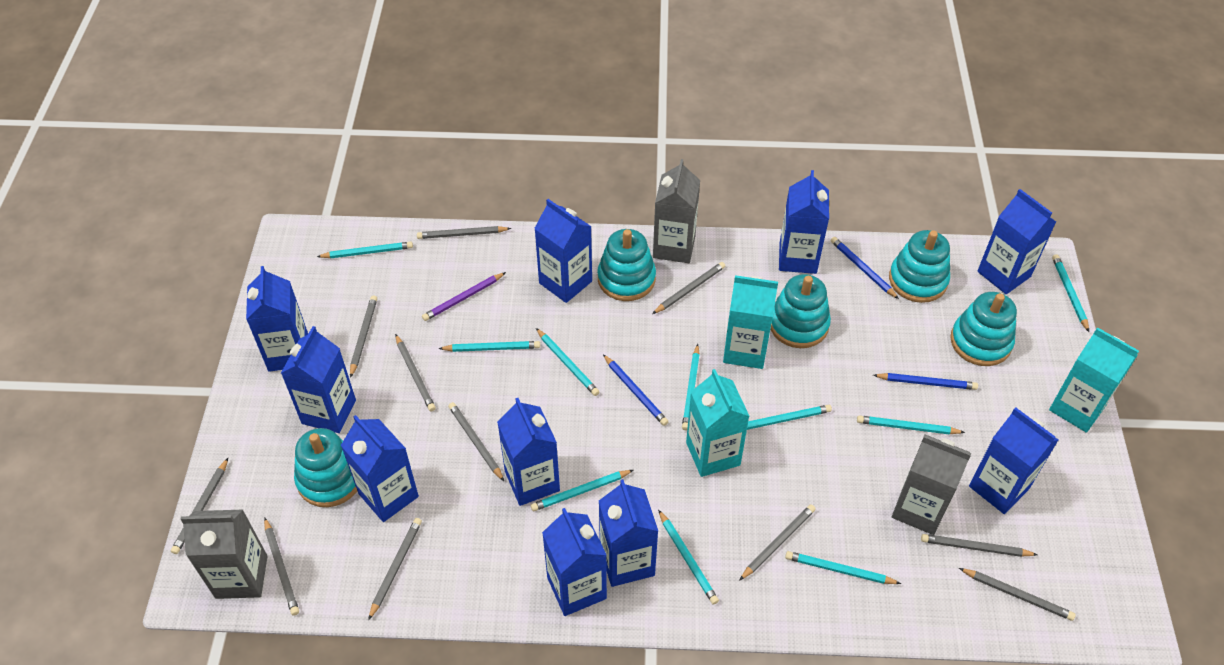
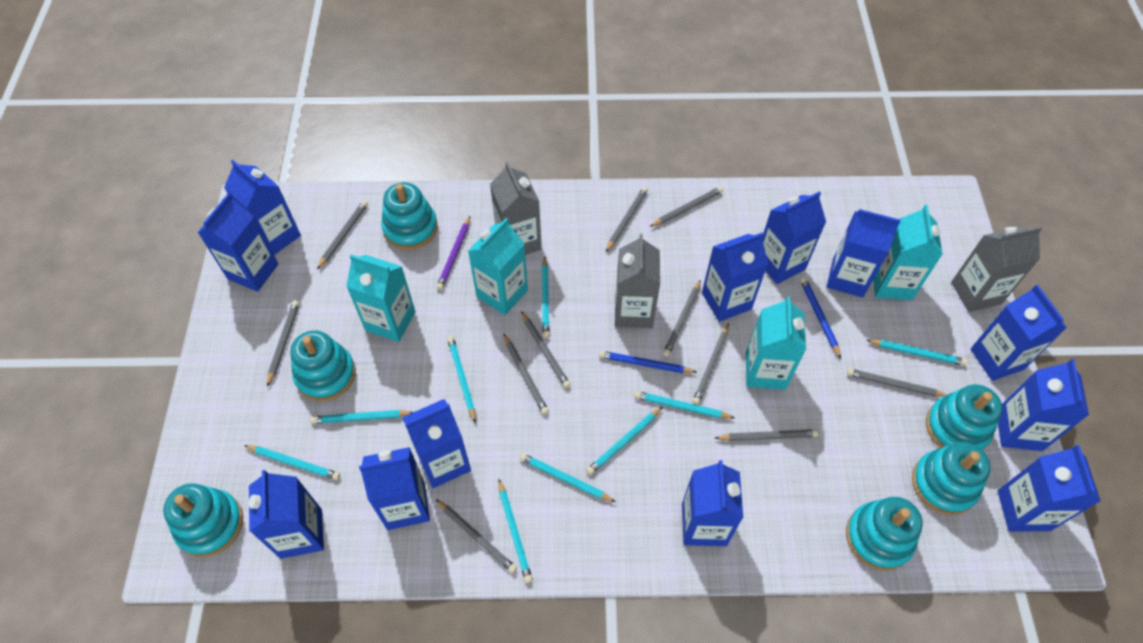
blue carton: [246,266,308,372] [281,326,356,433] [341,415,419,522] [497,398,560,506] [534,199,592,303] [542,508,607,616] [599,479,658,587] [779,170,829,274] [969,407,1058,514] [977,189,1056,294] = 10 -> [198,194,278,292] [224,159,301,255] [249,470,324,559] [359,447,430,530] [402,399,471,488] [682,460,743,546] [702,232,768,322] [762,191,826,284] [827,209,901,298] [971,285,1067,381] [998,359,1089,451] [998,445,1101,532] = 12
blue pencil: [603,354,668,426] [830,237,899,299] [873,373,978,390] = 3 -> [599,351,697,373] [800,277,841,359] = 2
turquoise carton: [686,369,749,477] [723,275,778,369] [1049,327,1139,433] = 3 -> [346,254,415,342] [468,218,528,315] [746,296,806,390] [873,205,943,300] = 4
turquoise pencil: [317,242,413,258] [438,341,540,352] [531,470,633,511] [536,328,599,396] [658,510,719,605] [682,344,700,430] [747,405,832,430] [785,551,901,584] [857,415,965,435] [1052,254,1089,332] = 10 -> [244,445,340,480] [310,410,413,424] [447,336,476,423] [498,479,533,583] [519,453,615,502] [542,256,550,338] [586,407,662,475] [634,391,735,419] [867,339,967,366] = 9
turquoise stacking toy: [294,428,357,507] [597,229,656,301] [771,274,831,348] [889,230,950,303] [950,292,1017,366] = 5 -> [163,483,243,557] [290,330,356,402] [381,182,438,250] [846,497,923,571] [912,442,991,515] [926,384,1003,450] = 6

